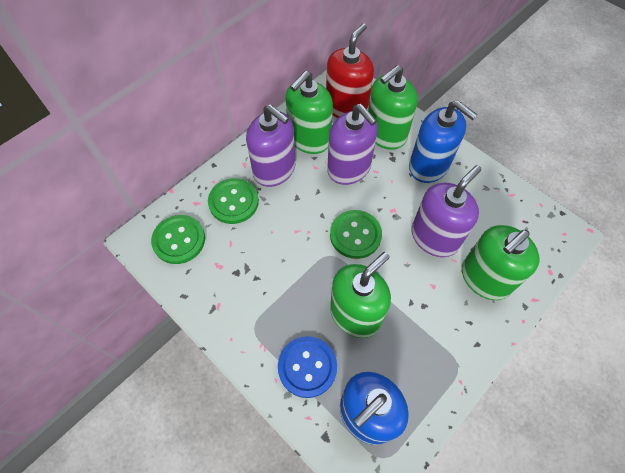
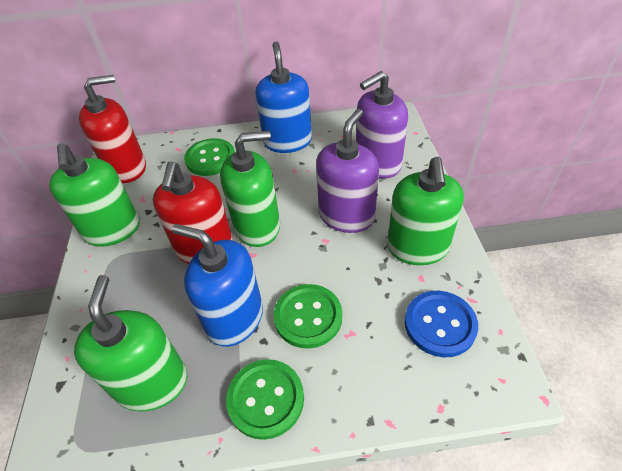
purple soap dispenser: [246,104,296,187] [327,104,378,185] [412,165,482,257] = 3 -> [316,109,379,233] [356,71,408,179] = 2
red soap dispenser: [326,23,374,118] = 1 -> [79,75,146,183] [153,161,234,264] = 2

